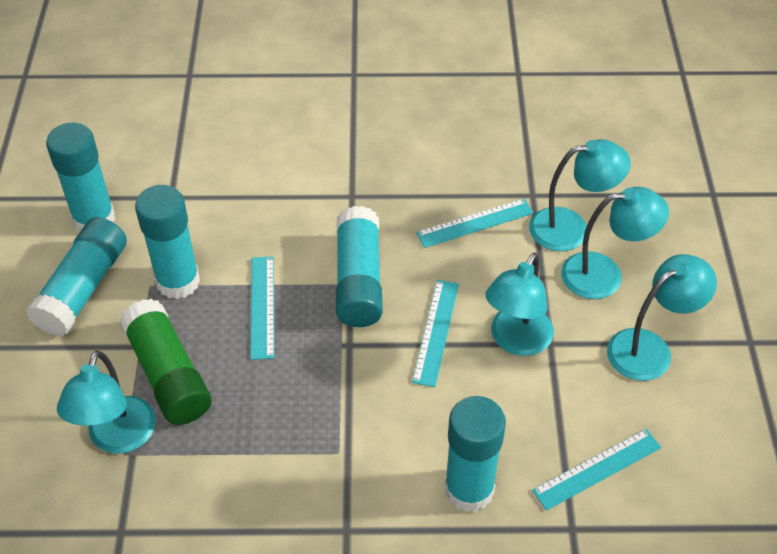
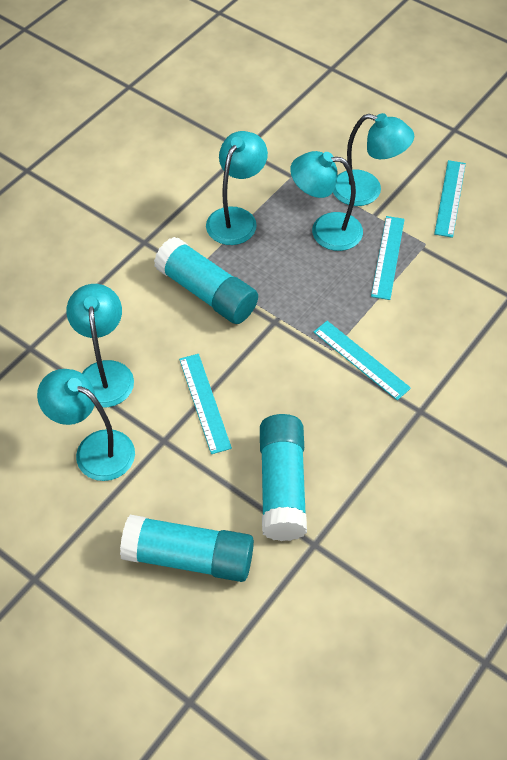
green glue stick: [120,299,211,425] = 1 -> none = 0
turquoise glue stick: [26,217,127,336] [46,123,115,232] [135,185,200,299] [336,206,383,327] [445,396,506,512] = 5 -> [120,515,254,582] [154,237,258,324] [260,414,307,541] = 3

